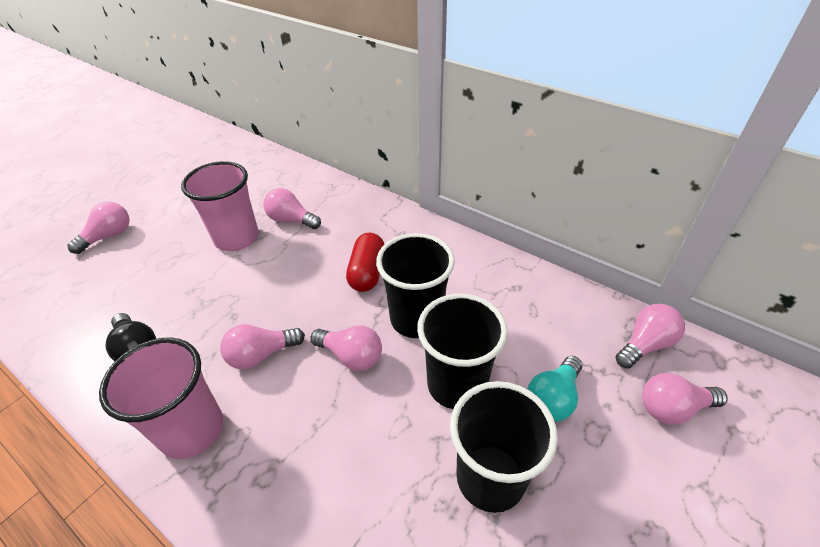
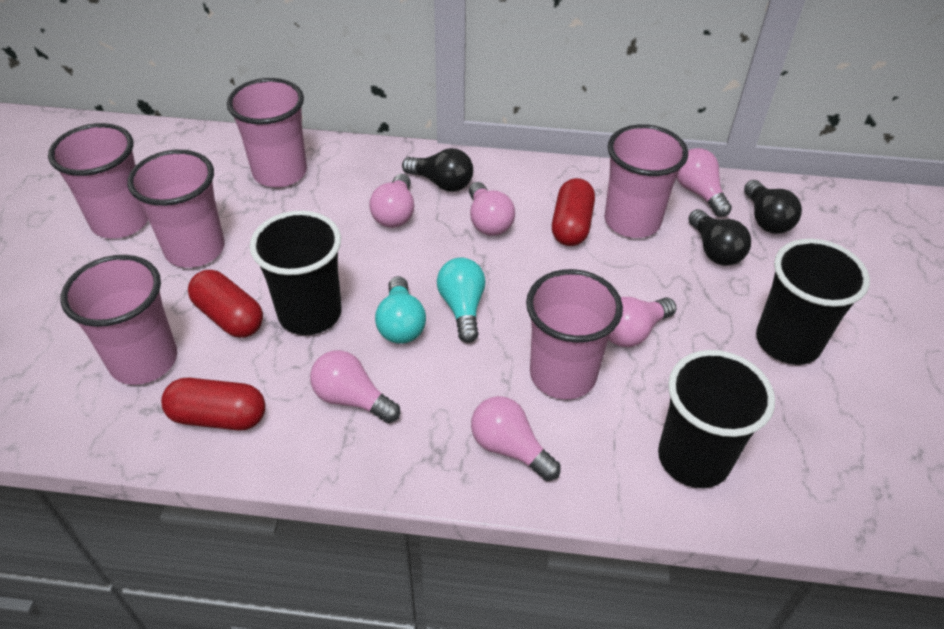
black light bulb: [105,313,156,361] = 1 -> [402,148,473,192] [688,209,751,266] [744,180,802,234] = 3
pink cup: [99,338,223,459] [181,161,259,251] = 2 -> [48,123,149,238] [61,255,177,385] [127,150,225,268] [227,78,307,188] [526,269,623,399] [604,124,688,238] = 6
red capsule: [346,233,385,292] = 1 -> [161,378,266,431] [188,270,263,338] [552,178,595,246] = 3
turquoise light bulb: [527,356,582,422] = 1 -> [375,276,426,344] [437,258,486,343] = 2

